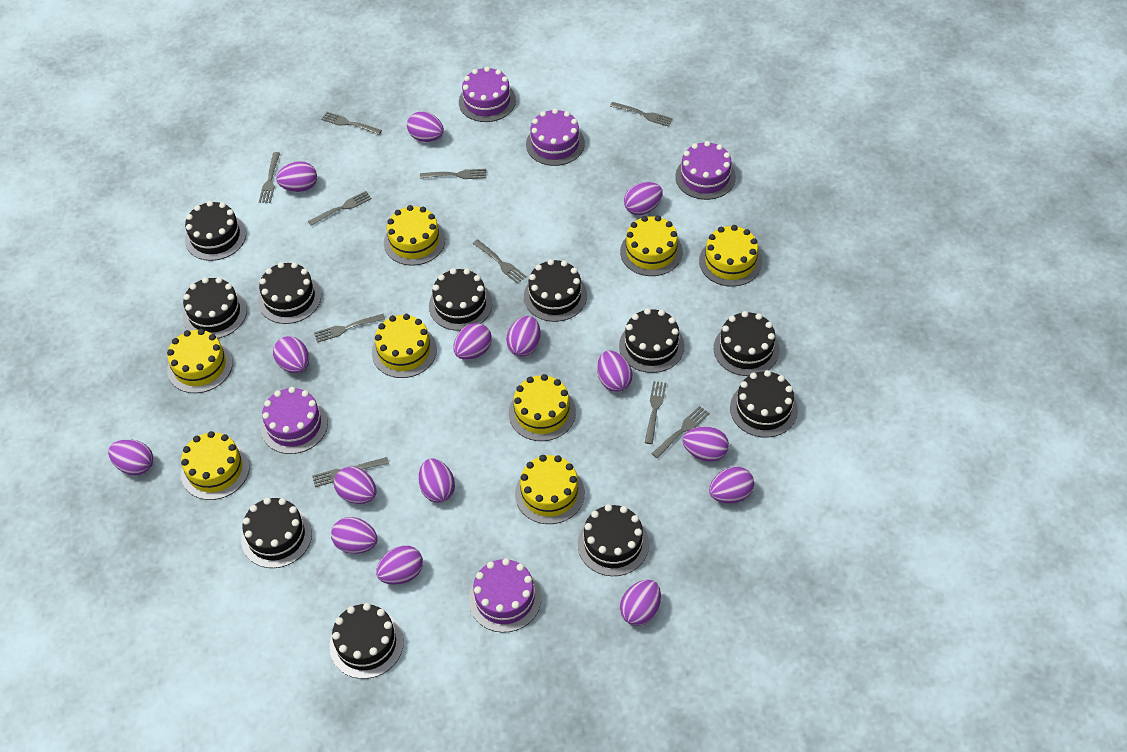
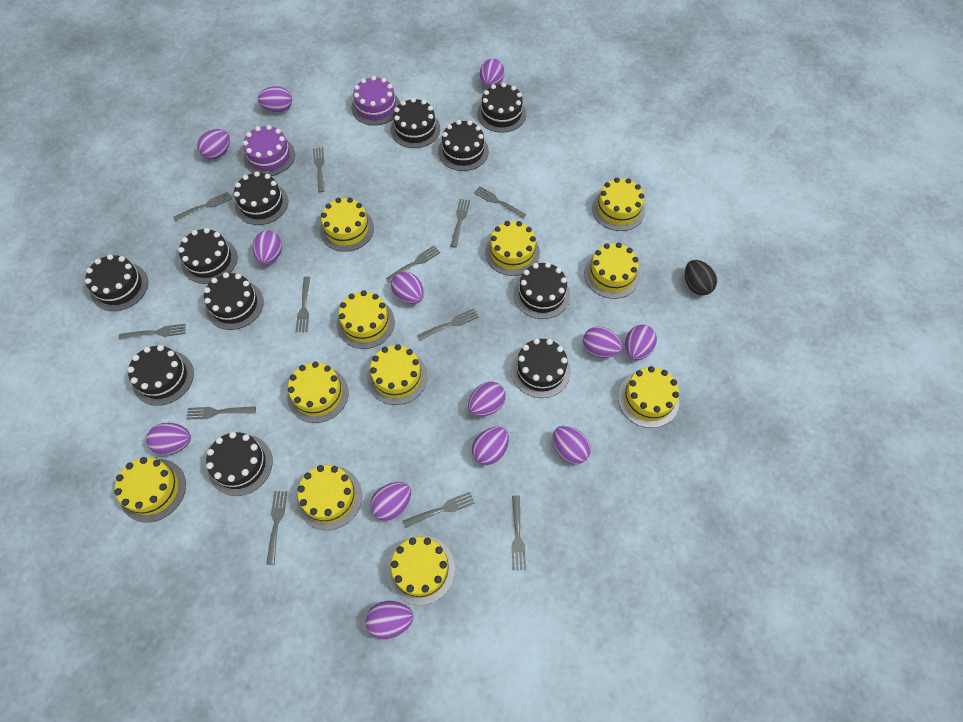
black egg: none = 0 -> [685,260,717,295] = 1
grey fork: [259,152,280,203] [308,191,372,226] [312,457,389,487] [314,314,385,343] [321,112,382,135] [420,169,486,179] [473,239,526,284] [610,102,673,127] [645,381,666,444] [652,406,710,459] = 10 -> [119,324,186,340] [173,192,232,221] [186,407,256,420] [266,491,287,565] [296,276,310,332] [313,147,325,192] [386,246,441,283] [403,492,475,528] [417,308,479,341] [451,199,470,248] [474,186,526,218] [511,495,526,570] = 12
purple cake: [261,387,328,454] [459,66,516,122] [469,558,542,633] [526,108,585,166] [675,141,736,200] = 5 -> [243,125,295,176] [352,76,400,126] = 2
purple egg: [108,439,153,475] [273,336,309,373] [276,161,317,192] [331,517,377,554] [334,466,376,504] [376,545,423,585] [407,112,444,142] [418,459,455,503] [453,323,492,360] [506,316,540,357] [597,350,632,392] [620,580,661,626] [624,182,663,215] [683,426,729,462] [709,467,754,503] = 15 -> [146,423,191,455] [197,129,230,159] [253,230,282,265] [258,86,292,113] [365,601,413,639] [370,482,411,521] [391,272,424,304] [468,382,506,416] [472,426,509,465] [480,59,504,88] [553,426,591,464] [583,327,622,358] [625,325,657,360] = 13
yellow cake: [167,329,233,393] [181,431,250,500] [372,314,437,378] [384,205,445,266] [509,374,576,441] [515,455,585,524] [620,216,683,276] [699,225,762,287] = 8 -> [114,457,186,523] [287,361,349,423] [297,465,362,530] [320,198,374,252] [337,290,395,349] [367,344,427,405] [387,535,455,605] [485,221,540,276] [584,242,640,299] [592,178,645,231] [618,366,679,428] = 11

